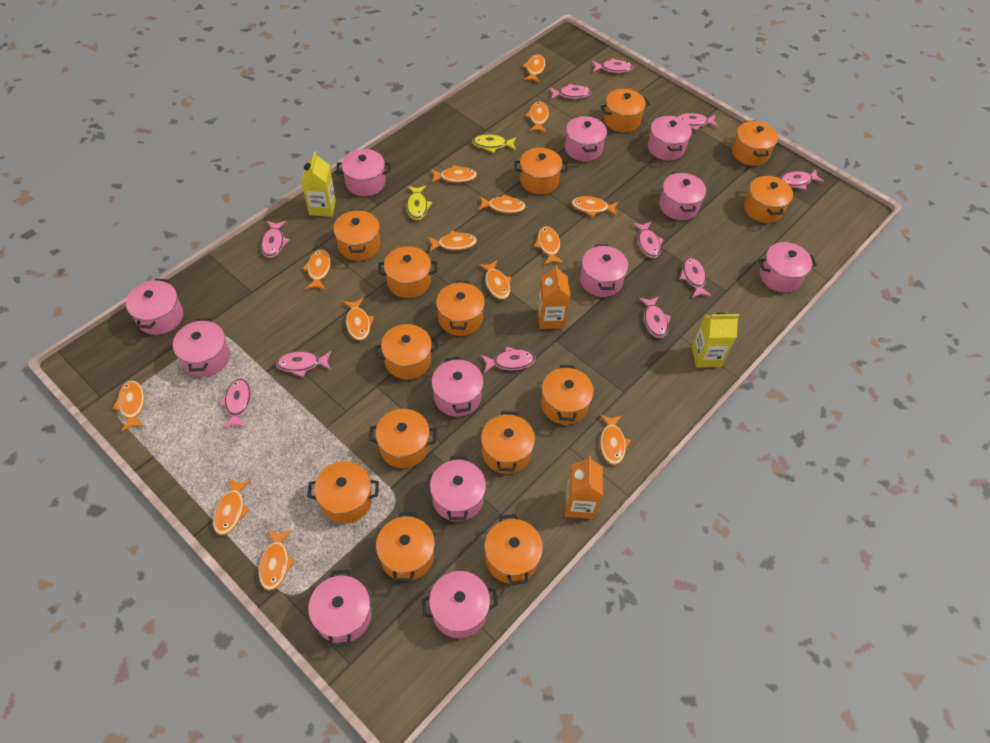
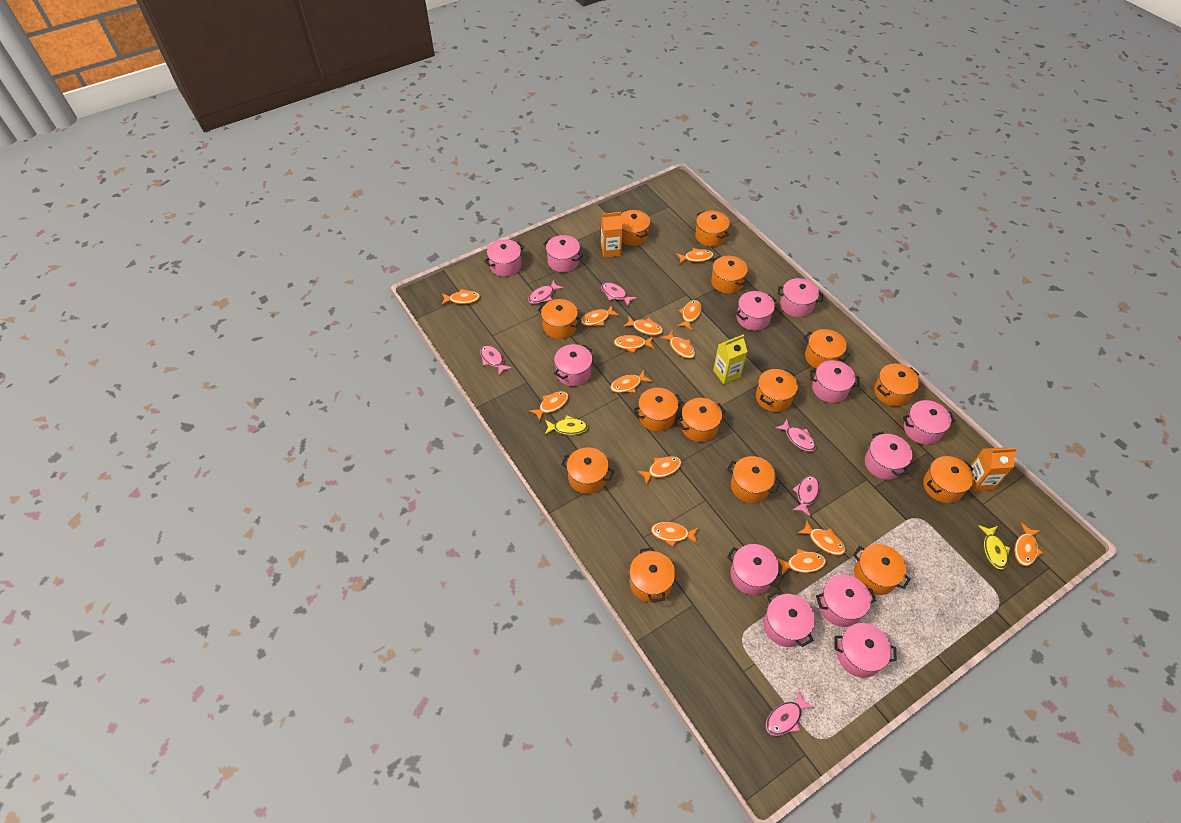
pink fish: [219,379,251,428] [261,221,289,258] [276,351,331,377] [481,346,536,373] [549,84,591,99] [592,58,633,73] [633,222,663,258] [639,296,671,338] [677,113,719,130] [680,258,712,298] [780,169,824,190] = 11 -> [480,345,512,375] [528,280,563,304] [601,282,637,306] [766,691,815,736] [775,418,816,451] [793,475,820,517] = 6
yellow carton: [301,151,336,217] [692,312,740,368] = 2 -> [713,334,748,384] = 1

